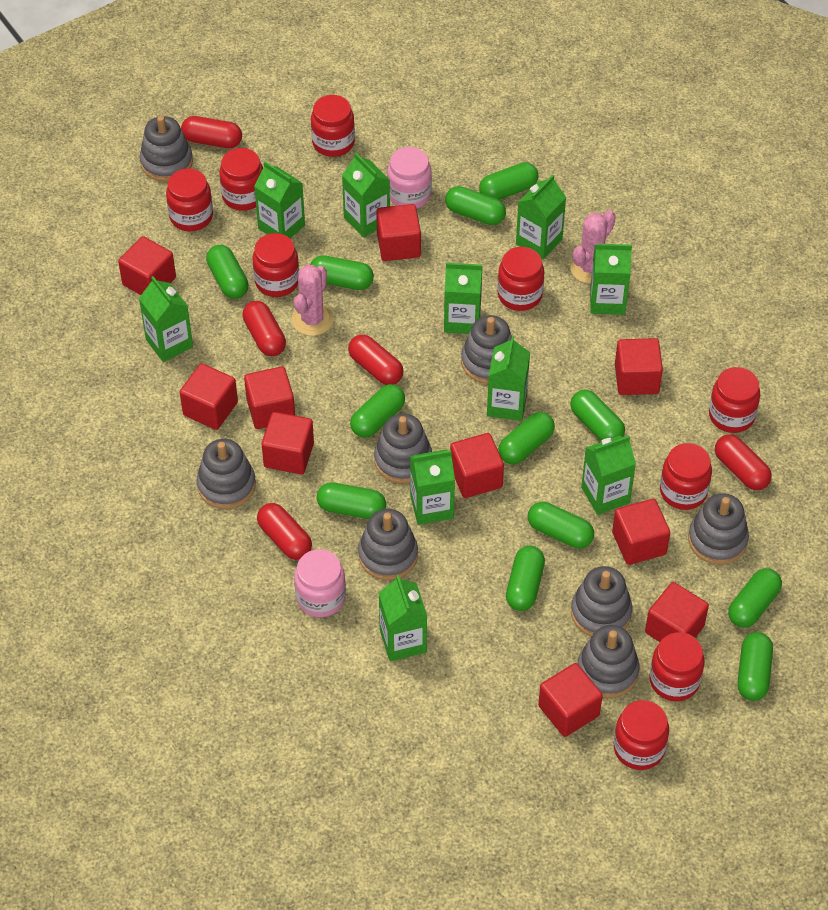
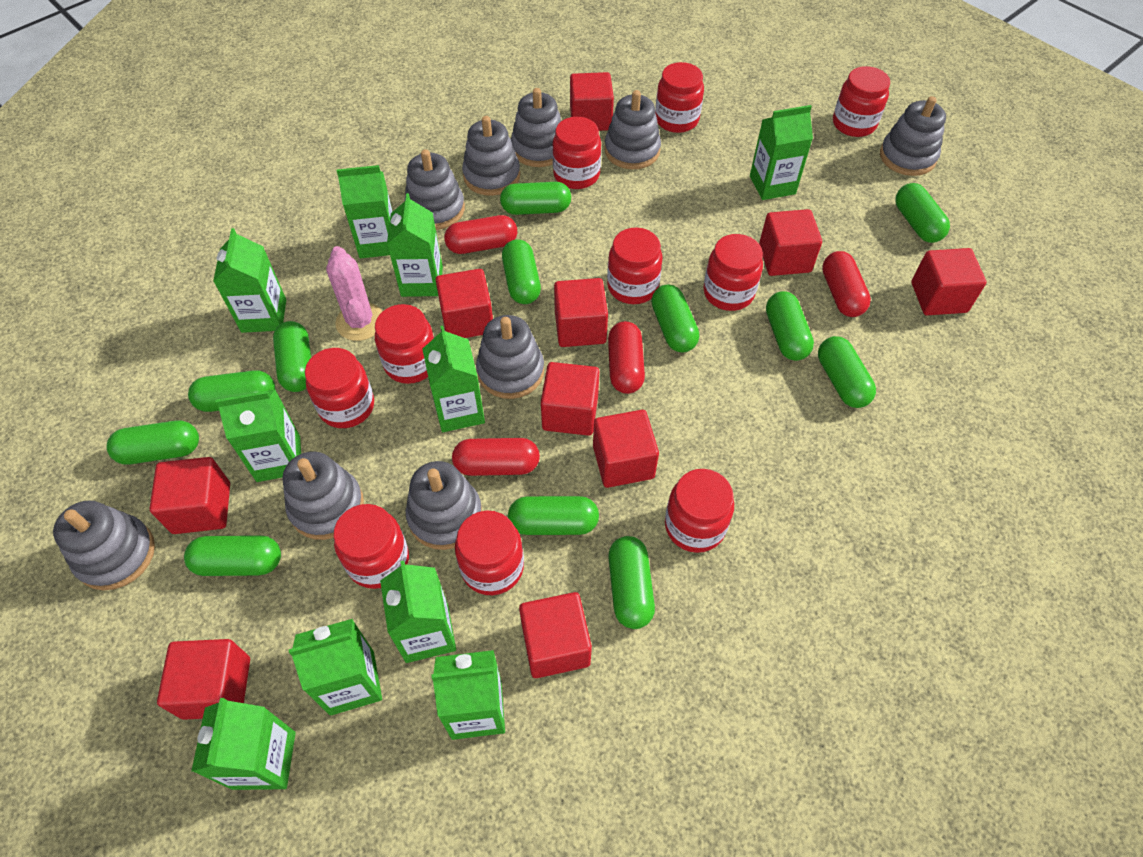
grey stacking toy: [139,116,193,182] [196,439,256,509] [358,509,418,580] [374,414,432,484] [461,315,512,384] [571,566,632,637] [578,625,640,698] [688,493,749,565] = 8 -> [53,500,155,590] [283,452,364,540] [404,149,465,230] [406,461,482,550] [462,116,520,196] [476,315,544,399] [511,88,561,167] [604,90,661,169] [880,96,946,176] = 9
pink cactus: [292,265,333,336] [570,210,616,284] = 2 -> [326,246,382,341] = 1
pink jar: [294,549,346,617] [387,147,432,209] = 2 -> none = 0
red capsule: [181,116,242,148] [242,301,286,356] [257,503,312,560] [348,334,403,385] [715,435,772,490] = 5 -> [444,215,517,254] [452,438,540,476] [608,321,645,394] [822,251,871,317] = 4
red jar: [166,168,213,231] [219,148,263,211] [252,233,299,297] [311,95,355,157] [498,247,544,311] [614,700,669,770] [650,632,705,701] [660,443,712,510] [709,367,760,433] = 9 -> [305,348,374,428] [333,504,409,589] [375,304,434,384] [455,511,524,595] [552,117,601,189] [607,228,663,304] [655,62,704,133] [665,469,734,553] [703,234,763,311] [833,66,890,137] = 10

